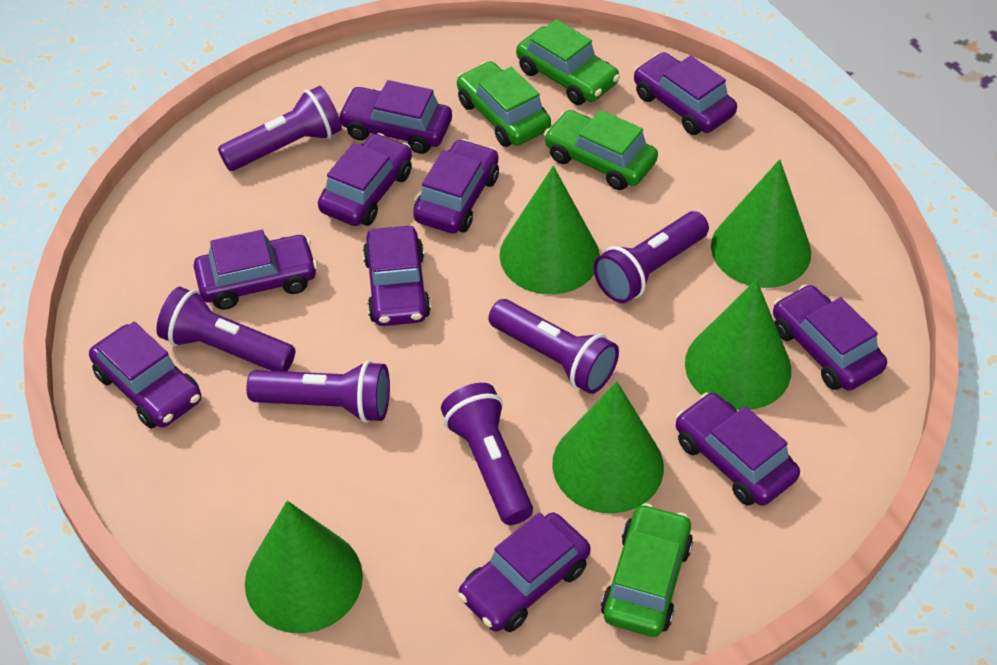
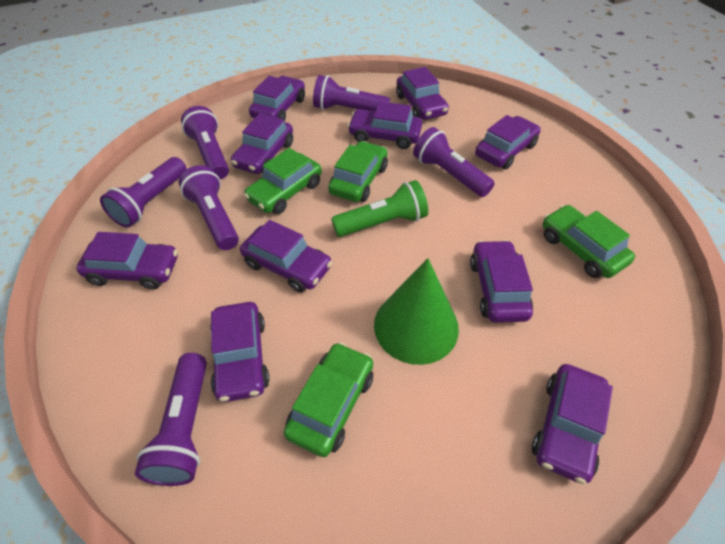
green cone: [245,501,363,633] [499,166,600,295] [552,381,664,513] [685,279,791,410] [711,159,811,288] = 5 -> [374,258,459,365] = 1
green flashlight: none = 0 -> [331,180,428,237] = 1

